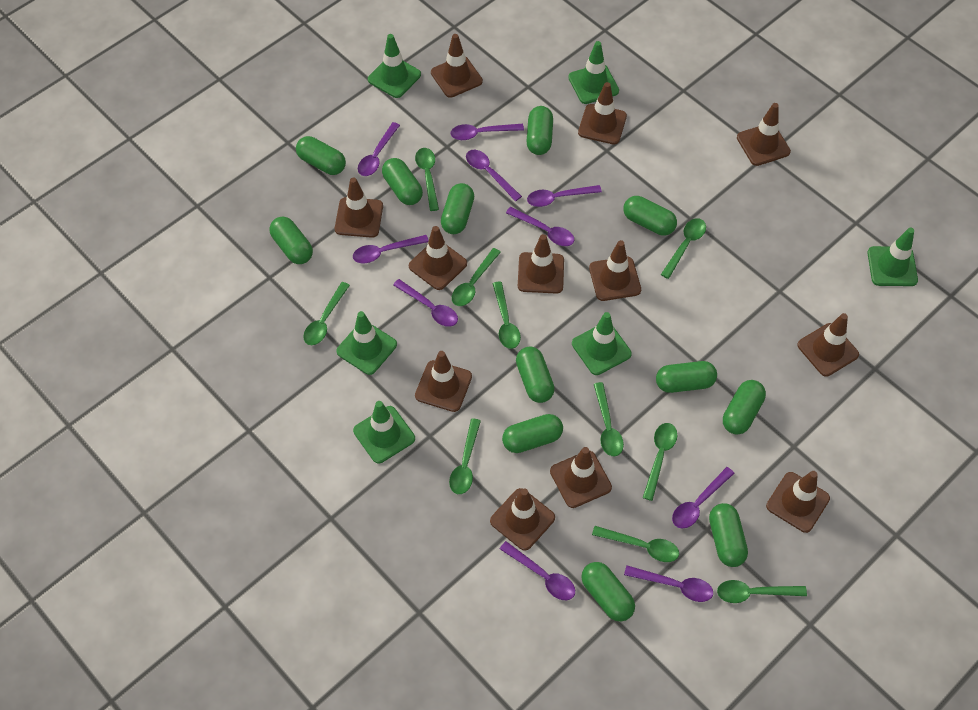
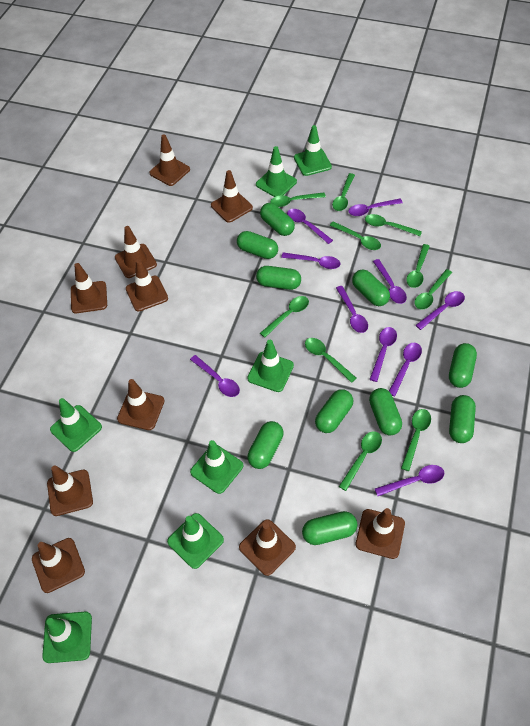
brown traffic cone: [335,177,383,238] [409,226,467,290] [415,351,472,412] [431,34,483,98] [490,488,555,551] [518,234,564,294] [550,447,612,508] [578,82,627,144] [589,240,641,301] [737,103,791,166] [766,471,830,533] [797,313,859,376] = 12 -> [32,538,85,593] [47,465,93,516] [71,263,107,313] [115,226,157,278] [117,379,165,430] [126,259,168,311] [149,135,190,186] [211,170,253,223] [239,519,296,576] [356,508,405,559] = 10
green capsule: [269,217,313,264] [296,136,346,175] [382,158,423,205] [441,183,474,234] [502,414,563,453] [516,346,555,403] [526,106,553,155] [581,562,635,622] [623,196,677,236] [656,361,717,393] [709,503,748,567] [723,380,766,435] = 12 -> [237,231,278,259] [247,421,284,469] [256,266,301,290] [260,203,295,236] [302,511,357,545] [315,389,353,433] [352,270,390,306] [369,388,402,435] [449,343,477,388] [449,395,476,443] = 10
green traffic cone: [336,311,397,375] [353,401,415,463] [368,34,421,98] [568,41,619,104] [572,312,632,375] [868,228,918,286] = 6 -> [42,612,92,663] [50,398,102,452] [167,513,224,569] [190,440,243,494] [247,340,294,392] [256,146,297,197] [294,125,332,176] = 7

